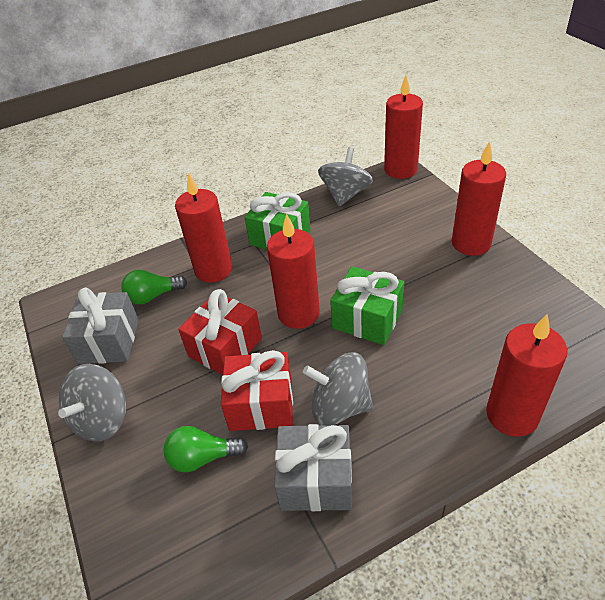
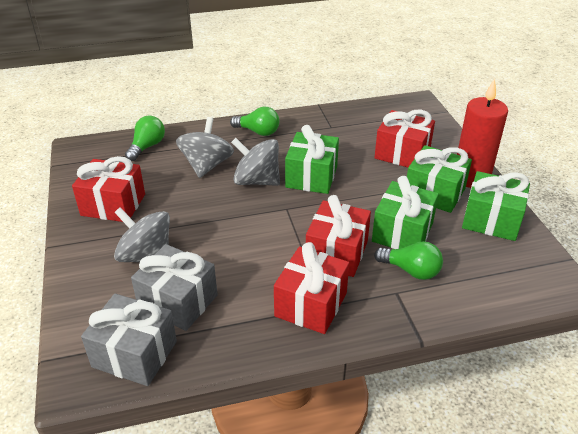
green gift: [244,192,310,250] [330,266,404,345] = 2 -> [285,125,339,194] [372,176,439,249] [407,145,472,213] [462,171,530,241] = 4
green light bulb: [121,270,187,304] [163,426,248,472] = 2 -> [125,116,165,161] [230,107,279,136] [374,241,443,280] = 3
red candle: [175,173,233,283] [267,214,320,329] [384,75,423,179] [452,141,506,256] [486,314,568,437] = 5 -> [457,79,508,188] = 1
red gift: [178,289,262,375] [221,350,293,431] = 2 -> [72,156,145,222] [274,242,349,334] [306,195,371,277] [374,110,435,167] = 4

